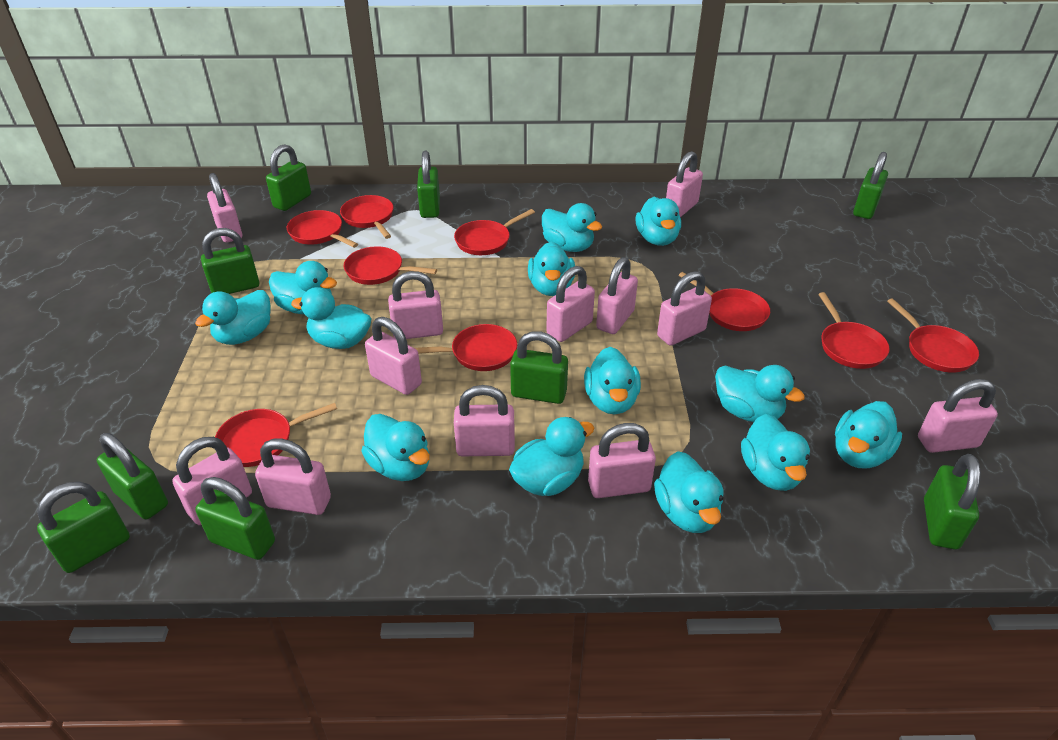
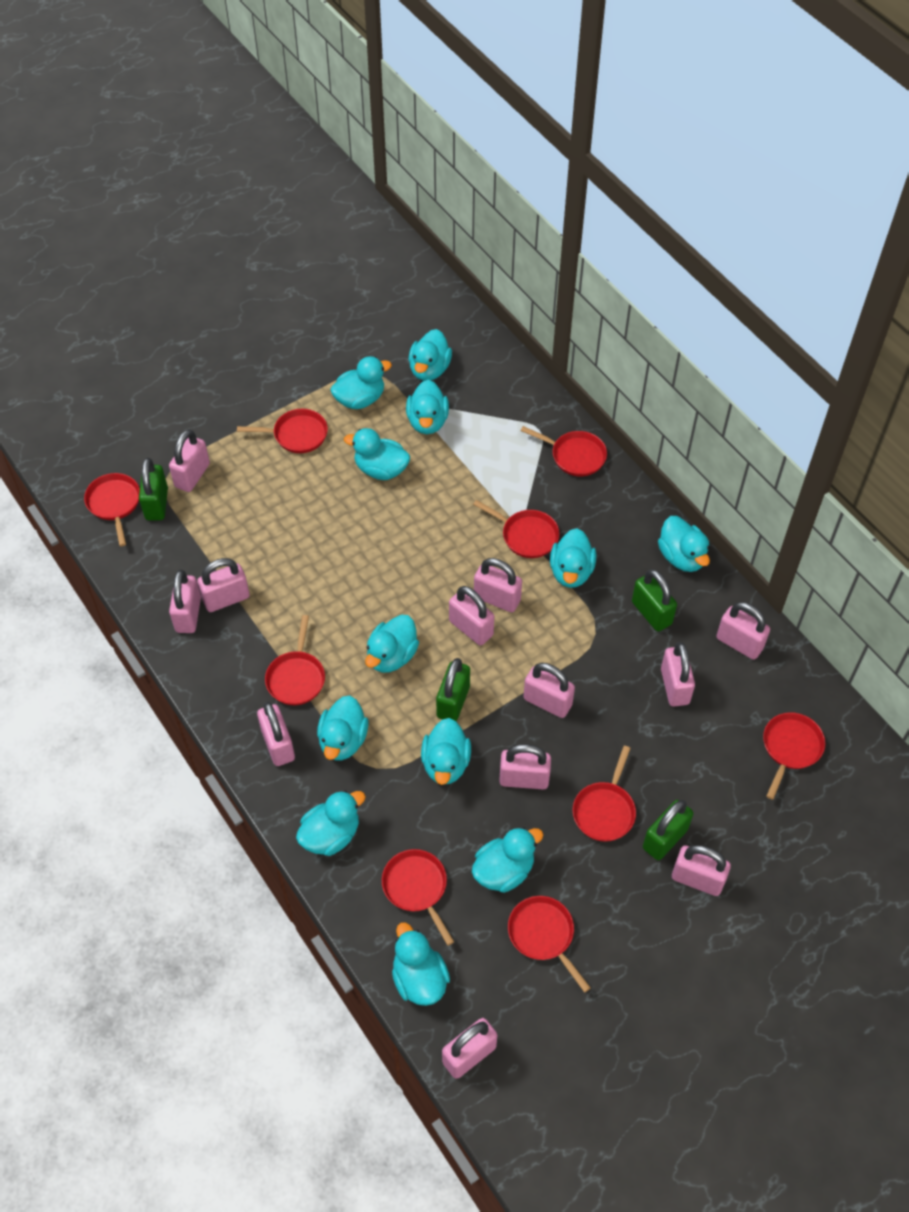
green padlock: [37,482,130,573] [97,433,168,519] [195,477,275,560] [201,228,259,294] [266,144,311,211] [417,151,440,218] [510,331,568,404] [853,152,888,219] [924,454,981,550] = 9 -> [139,458,168,521] [436,658,470,721] [632,569,677,632] [643,800,693,860] = 4
turquoise duck: [195,290,271,345] [269,261,337,314] [291,287,372,349] [361,414,430,481] [509,417,594,496] [528,242,575,296] [542,203,602,252] [584,347,641,414] [636,197,681,246] [654,451,723,533] [715,365,805,422] [741,414,810,491] [835,401,902,468] = 13 -> [296,790,366,856] [317,695,368,760] [330,356,392,409] [344,428,410,480] [365,615,419,673] [392,922,450,1006] [406,380,449,434] [409,329,452,381] [421,718,471,785] [472,827,543,893] [550,528,596,588] [658,516,710,572] = 12

